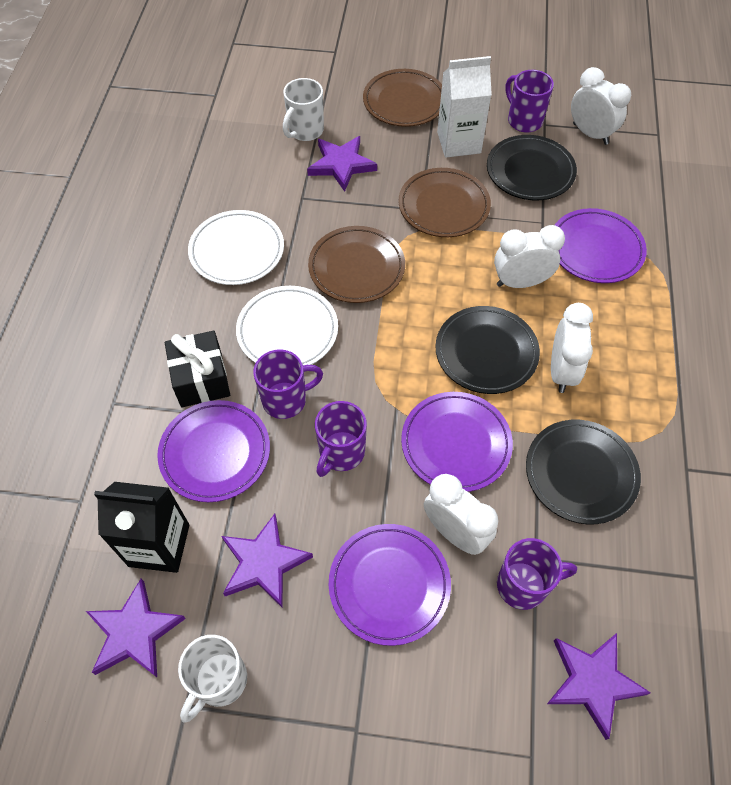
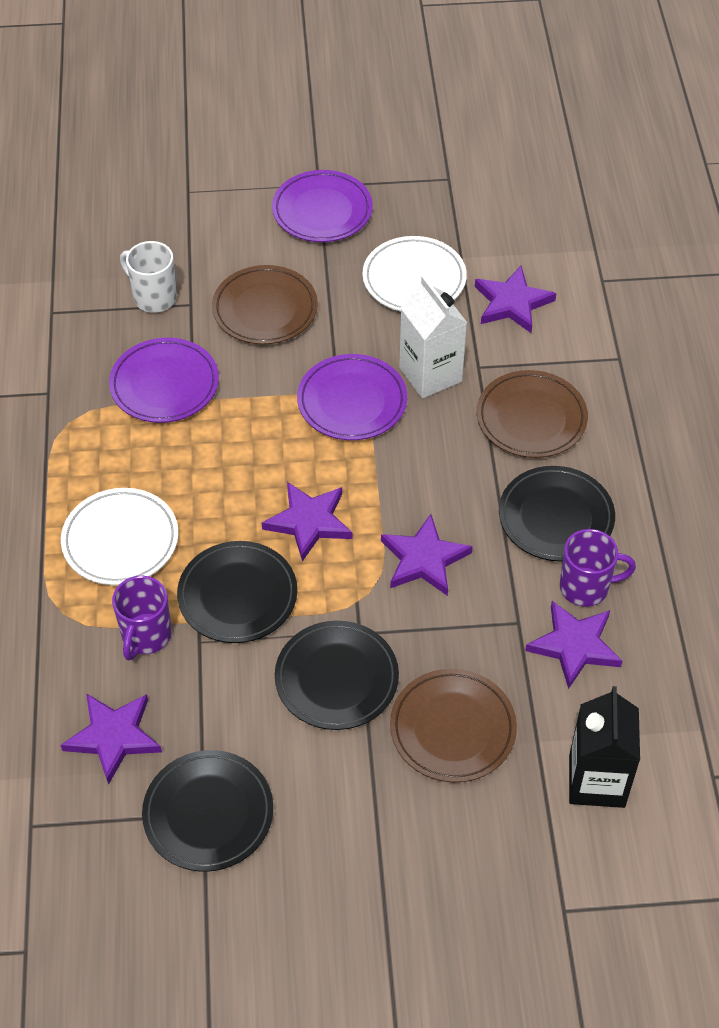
black gift: [165,331,230,407] = 1 -> none = 0
black plate: [435,306,540,394] [487,135,577,200] [526,420,641,524] = 3 -> [142,750,273,872] [177,541,297,643] [275,621,399,730] [499,466,615,562] = 4
purple mug: [253,350,323,419] [315,401,367,477] [497,538,577,610] [505,70,554,133] = 4 -> [112,576,172,661] [560,529,636,607] = 2
purple plate: [157,400,270,502] [329,524,451,646] [401,392,513,492] [555,208,647,283] = 4 -> [109,338,219,423] [272,170,373,242] [297,354,407,440] = 3
purple star: [86,579,186,677] [221,514,313,607] [307,136,377,192] [547,633,651,740] = 4 -> [61,693,162,785] [262,482,353,562] [381,514,473,596] [475,266,556,333] [525,601,622,689] = 5
white clock: [424,474,498,555] [494,225,565,288] [551,303,593,393] [571,67,631,145] = 4 -> none = 0
white mug: [178,635,247,723] [283,78,324,141] = 2 -> [120,241,177,313] = 1

